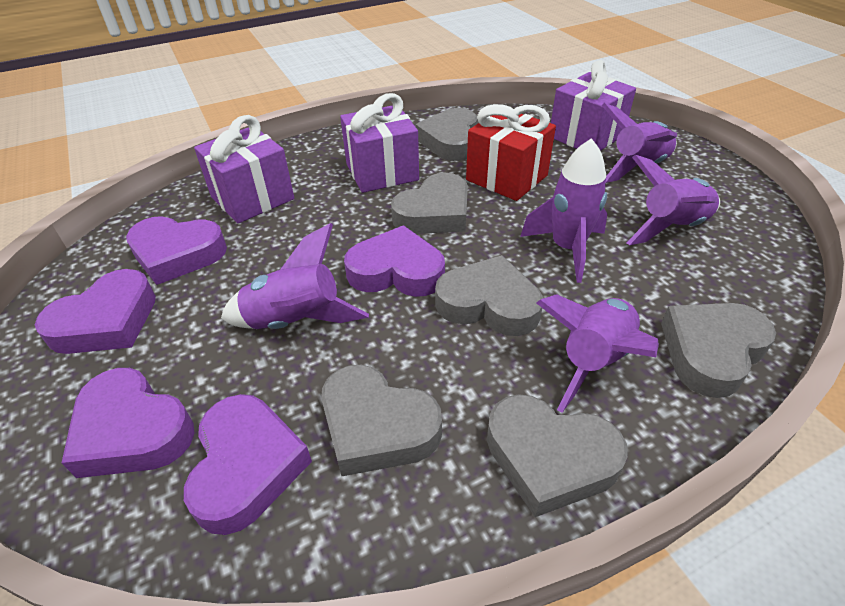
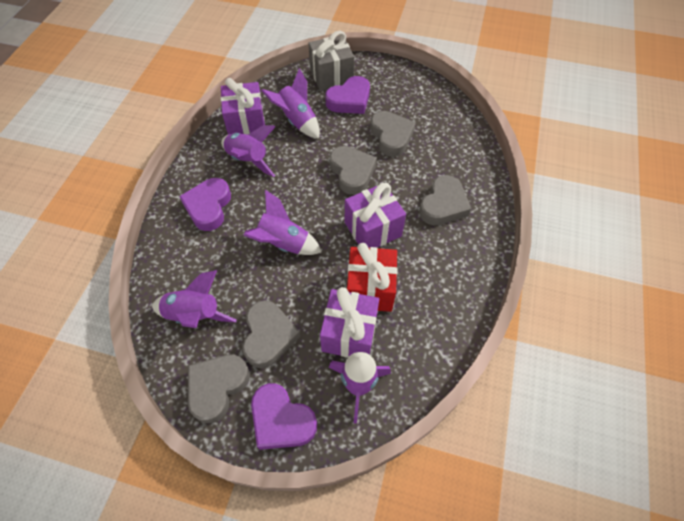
grey gift: none = 0 -> [309,31,354,91] = 1
grey heart: [321,365,442,476] [391,173,468,234] [416,108,478,161] [435,255,543,336] [487,394,628,517] [661,303,776,398] = 6 -> [188,354,250,423] [242,300,300,368] [330,146,377,195] [370,111,416,157] [419,175,471,225] = 5
purple heart: [35,269,156,354] [62,368,195,478] [126,216,227,285] [184,394,312,535] [344,225,445,297] = 5 -> [179,178,231,231] [251,383,317,450] [325,76,370,114] = 3

